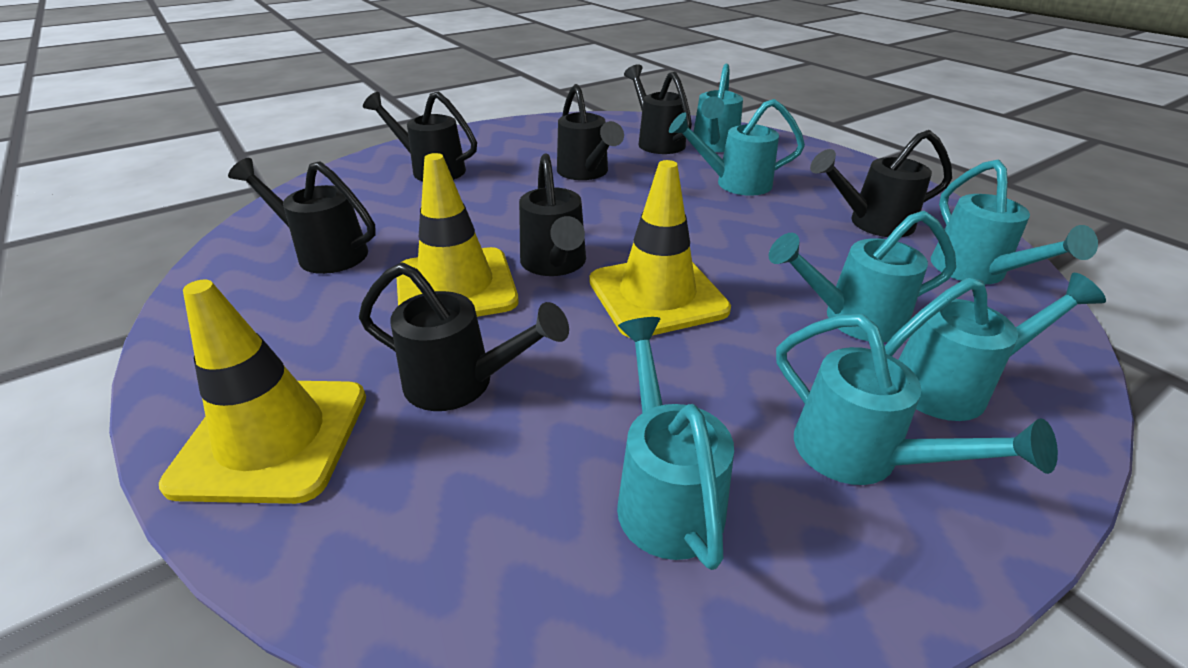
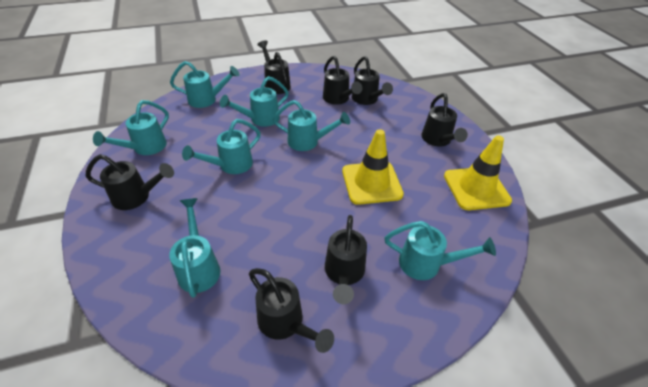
yellow traffic cone: [159,279,366,504] [397,153,519,317] [589,160,731,338] = 3 -> [342,129,404,205] [444,135,512,210] = 2

